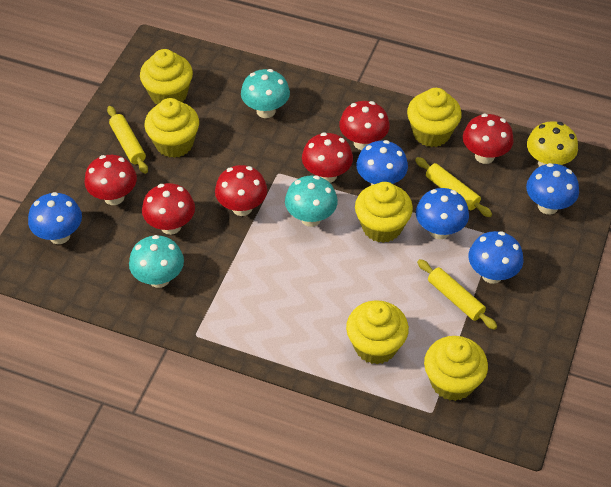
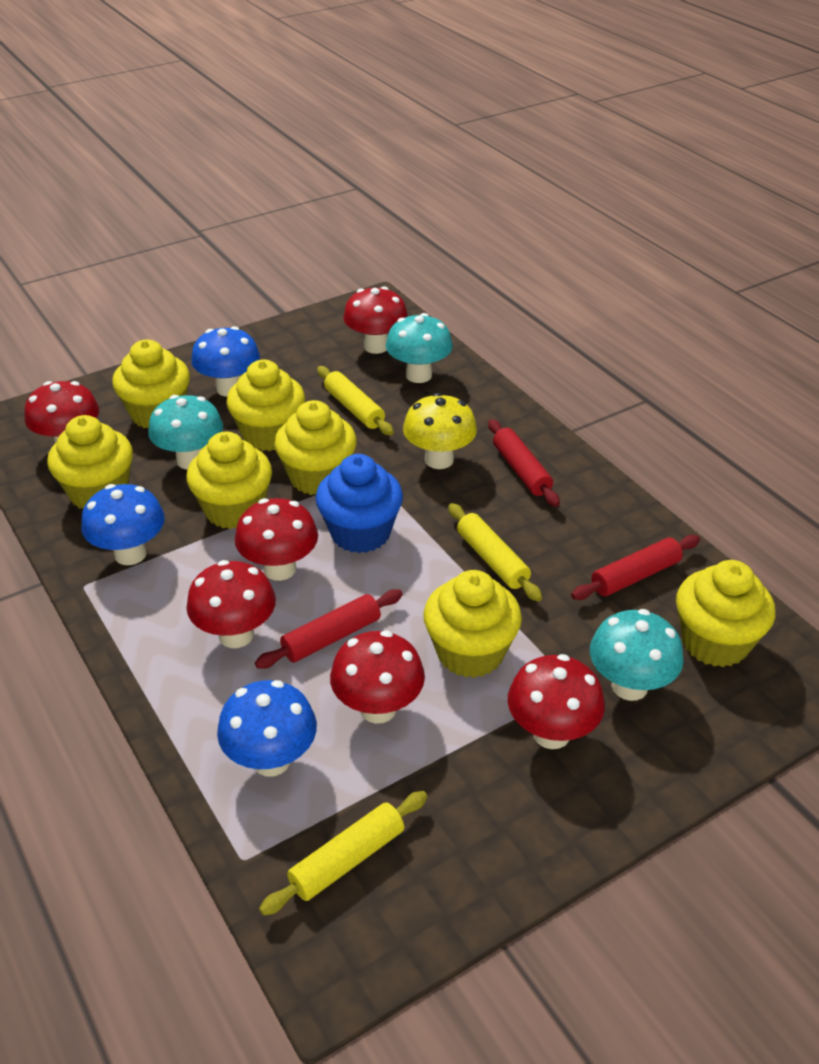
blue cupcake: none = 0 -> [316,454,403,553] = 1
blue mushroom: [28,192,82,244] [356,140,408,185] [416,188,469,239] [469,231,523,284] [526,163,579,215] = 5 -> [81,484,165,565] [191,326,260,397] [217,680,317,776] = 3
red rolling pin: none = 0 -> [255,589,403,669] [488,419,560,507] [571,535,700,600] = 3
yellow cupcake: [140,49,193,104] [144,98,199,158] [346,300,409,364] [355,182,413,243] [407,88,462,147] [424,336,488,401] = 6 -> [47,415,133,509] [112,340,190,429] [186,431,272,529] [226,360,305,451] [274,400,357,495] [423,570,522,678] [676,560,775,667] = 7

